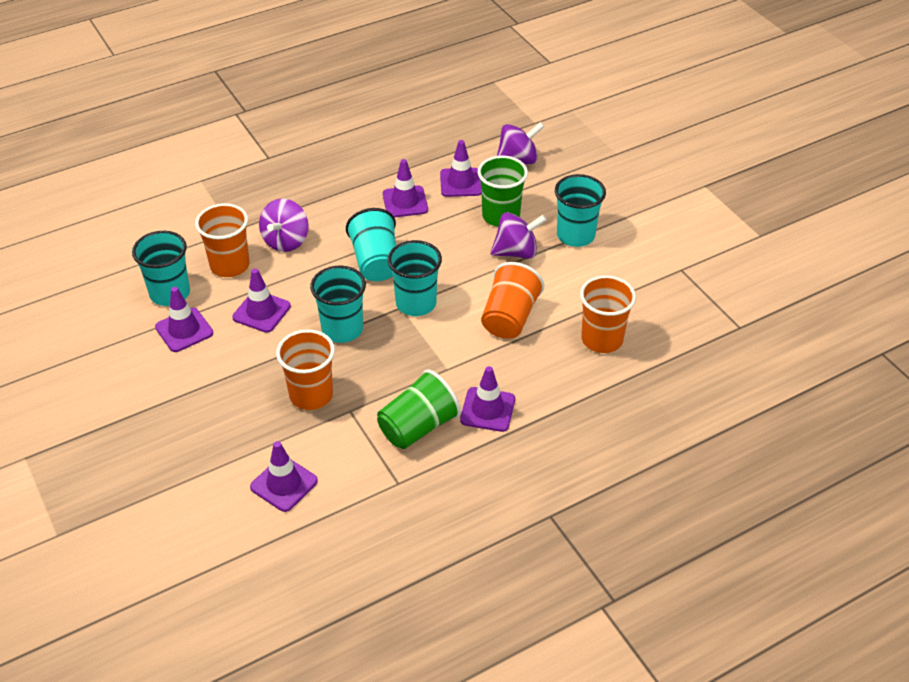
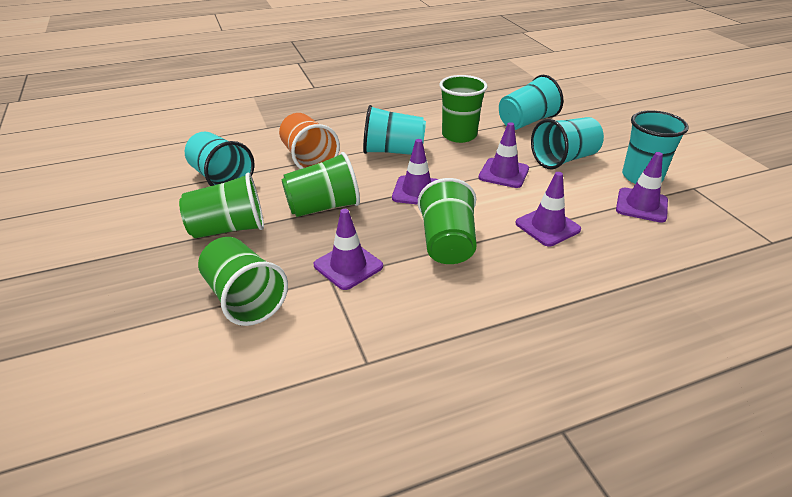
green cup: [377,369,461,449] [478,156,528,227] = 2 -> [179,173,264,238] [198,237,288,326] [281,152,360,217] [418,178,477,264] [439,75,488,143] = 5
orange cup: [195,203,249,277] [276,329,335,410] [481,262,544,339] [580,275,636,353] = 4 -> [279,113,340,169] = 1
purple spinning top: [259,199,309,252] [490,212,547,259] [497,122,544,165] = 3 -> none = 0
purple traffic cone: [155,287,213,352] [232,268,291,333] [250,441,318,512] [383,159,428,217] [440,140,482,197] [460,366,515,432] = 6 -> [314,209,383,290] [392,139,438,205] [479,122,529,188] [516,172,581,246] [616,152,668,223] = 5

